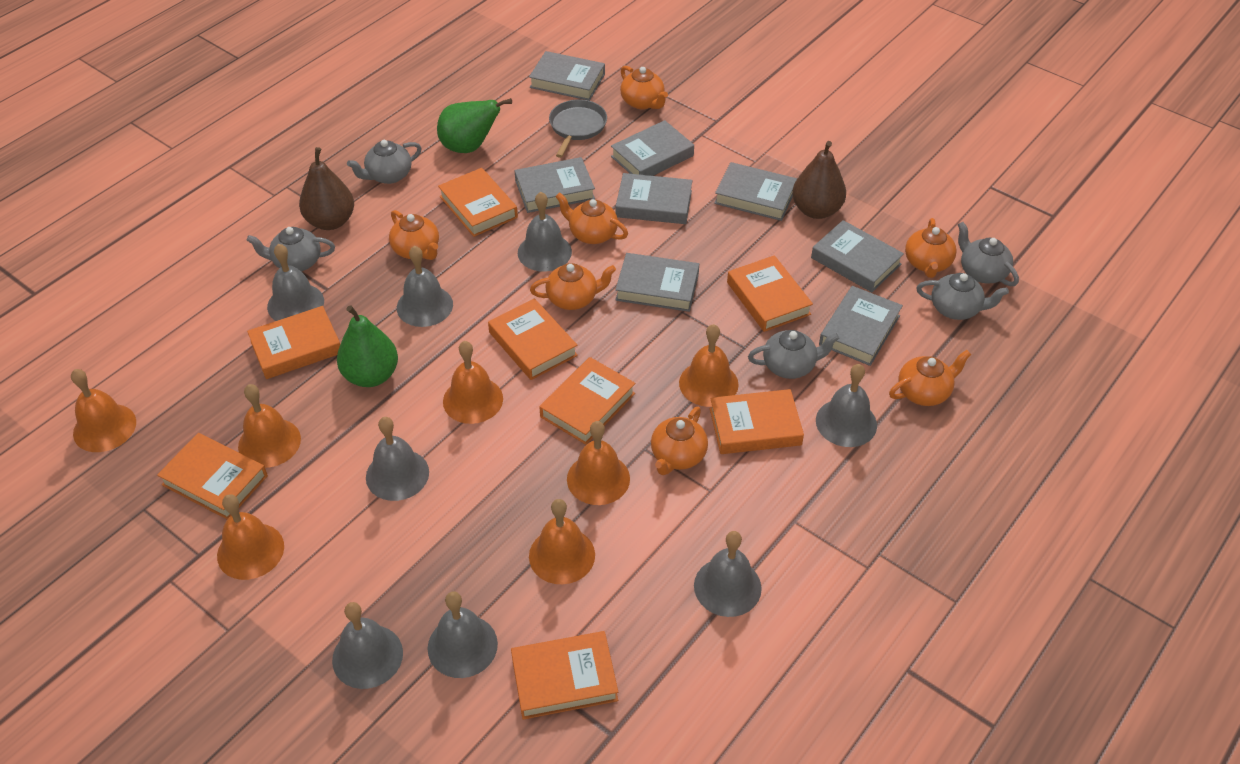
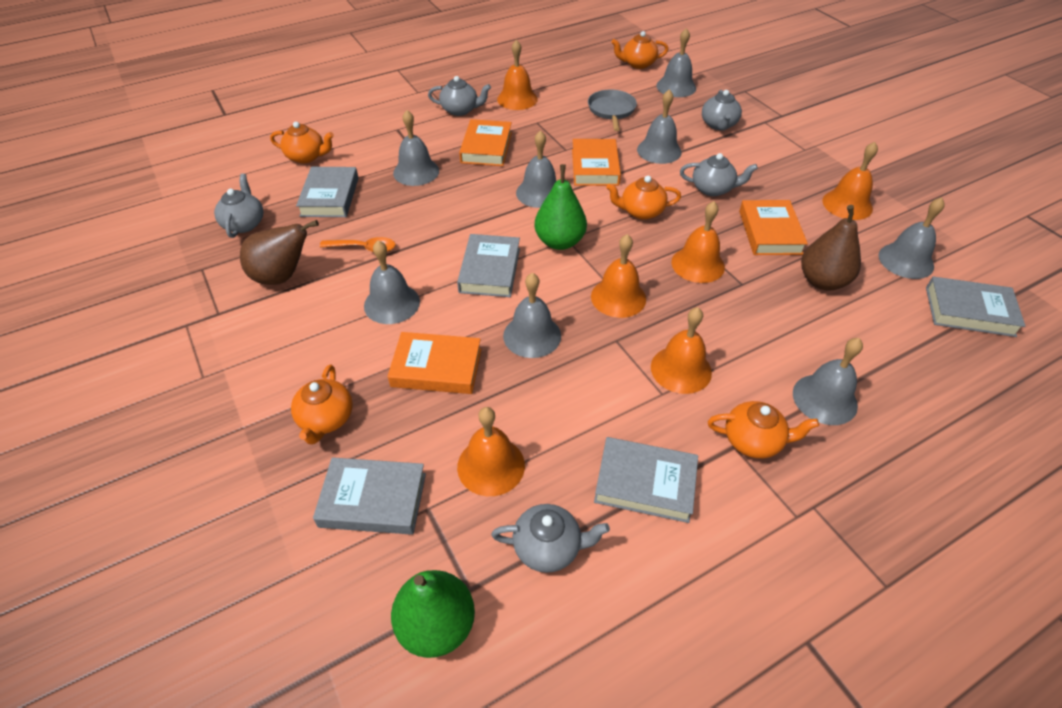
grey book: [515,157,595,213] [529,51,605,101] [611,120,694,176] [615,253,699,312] [616,173,692,224] [714,162,797,221] [811,220,904,292] [819,286,903,366] = 8 -> [296,167,359,217] [313,457,426,535] [457,234,520,297] [594,437,698,523] [926,276,1025,337] = 5
orange bell: [71,369,136,452] [217,494,284,580] [238,384,301,468] [443,341,503,424] [529,499,595,584] [567,421,630,505] [679,324,739,407] = 7 -> [457,407,525,496] [497,40,538,110] [591,234,646,318] [651,307,712,394] [671,201,725,283] [823,142,878,220] = 6
orange book: [157,433,268,519] [247,306,340,379] [438,168,518,237] [488,298,578,380] [511,631,618,720] [539,357,635,445] [710,389,804,454] [727,255,813,332] = 8 -> [388,332,481,394] [459,119,512,166] [572,139,621,186] [739,200,808,255] = 4
orange spoon: none = 0 -> [320,237,395,252] = 1
orange teapot: [389,210,439,260] [530,263,616,310] [555,192,628,244] [620,66,668,110] [651,407,708,475] [889,350,971,406] [905,218,957,278] = 7 -> [270,122,334,164] [291,365,353,445] [606,176,681,220] [611,31,669,69] [708,401,819,458] = 5

